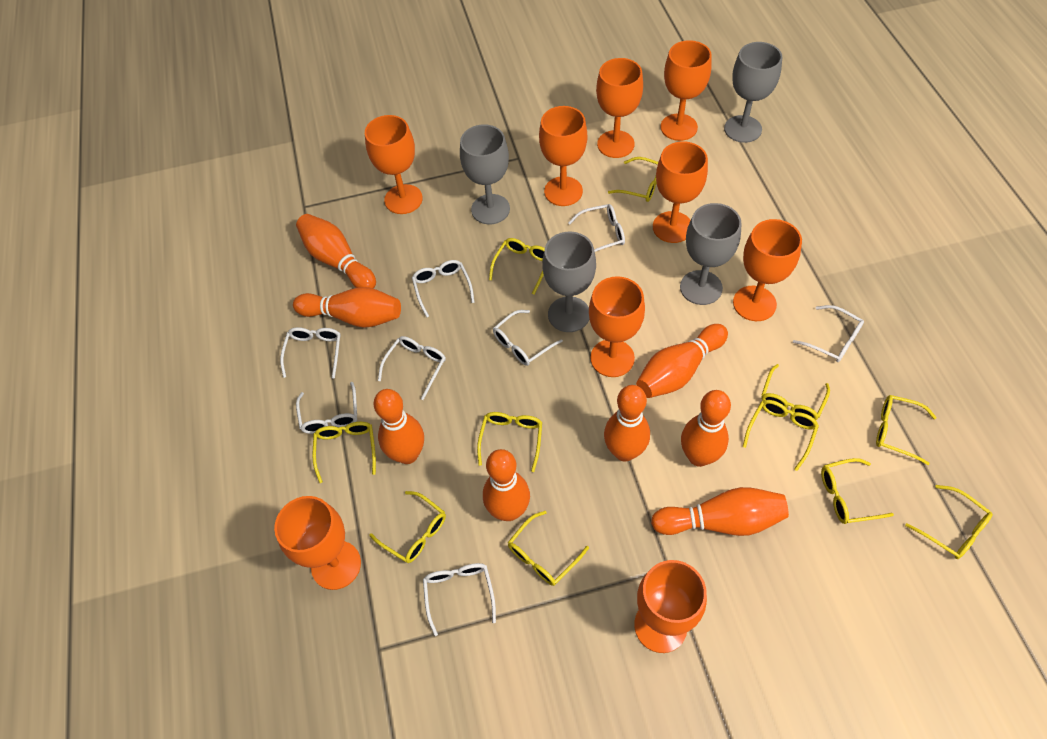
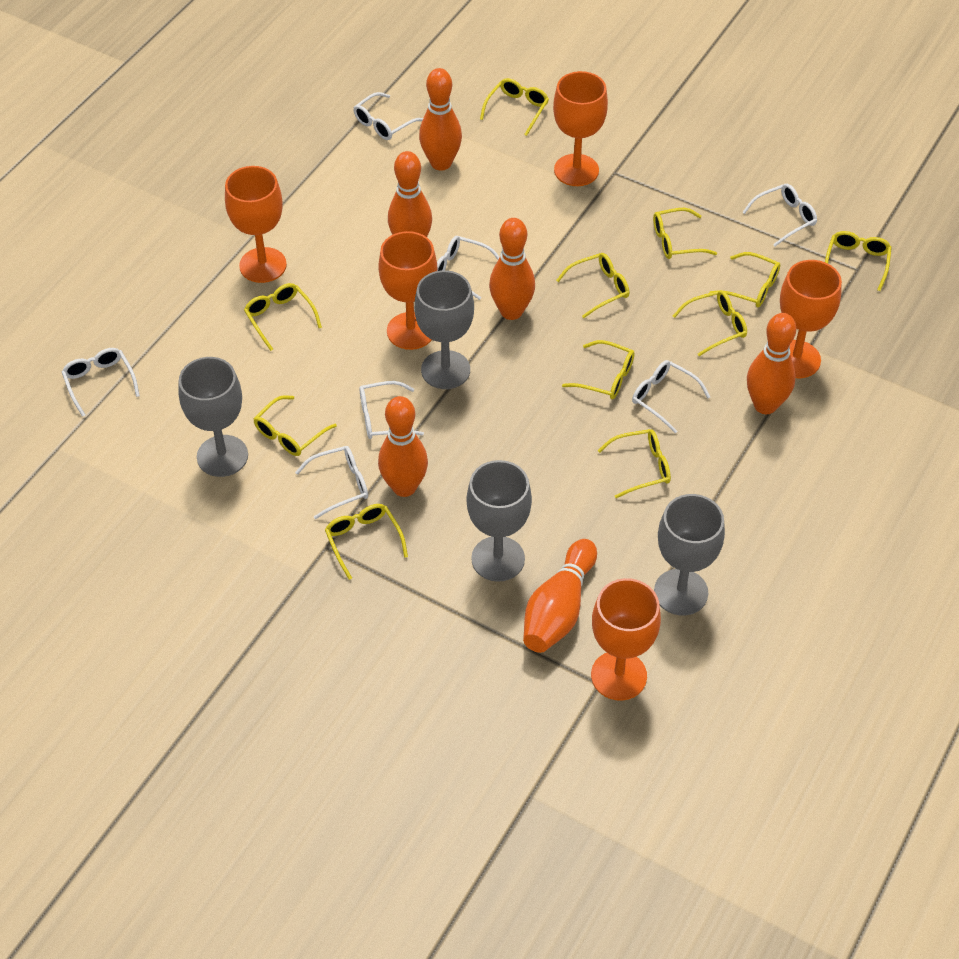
orange bowling pin: [293,287,401,328] [296,214,376,288] [374,389,424,464] [483,449,530,521] [604,385,650,462] [636,324,728,398] [651,487,789,536] [681,390,731,467] = 8 -> [378,396,428,497] [388,151,432,237] [419,68,462,171] [489,218,535,320] [523,539,597,653] [747,313,796,414] = 6
orange goblet: [274,496,361,590] [365,115,423,214] [539,106,587,206] [589,276,645,377] [596,58,643,158] [634,560,707,653] [653,141,708,243] [660,40,712,141] [733,219,802,321] = 9 -> [225,166,287,283] [378,231,437,350] [553,71,608,186] [591,578,661,701] [780,260,842,378] = 5
white glasses: [280,327,341,379] [296,382,357,434] [378,336,446,400] [412,260,475,318] [423,563,496,636] [493,310,563,366] [568,204,625,252] [793,305,864,362] = 8 -> [62,348,140,417] [295,446,368,519] [353,92,423,140] [359,381,424,439] [437,236,500,300] [632,360,710,433] [742,184,817,246] = 7

